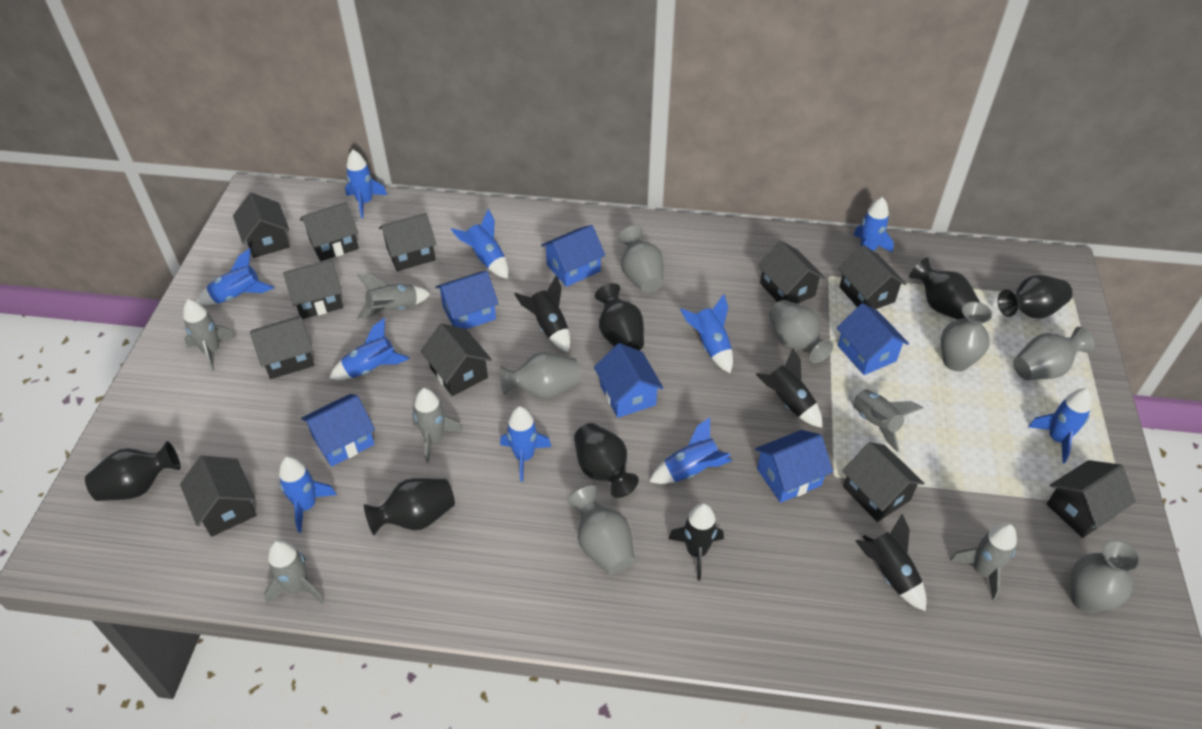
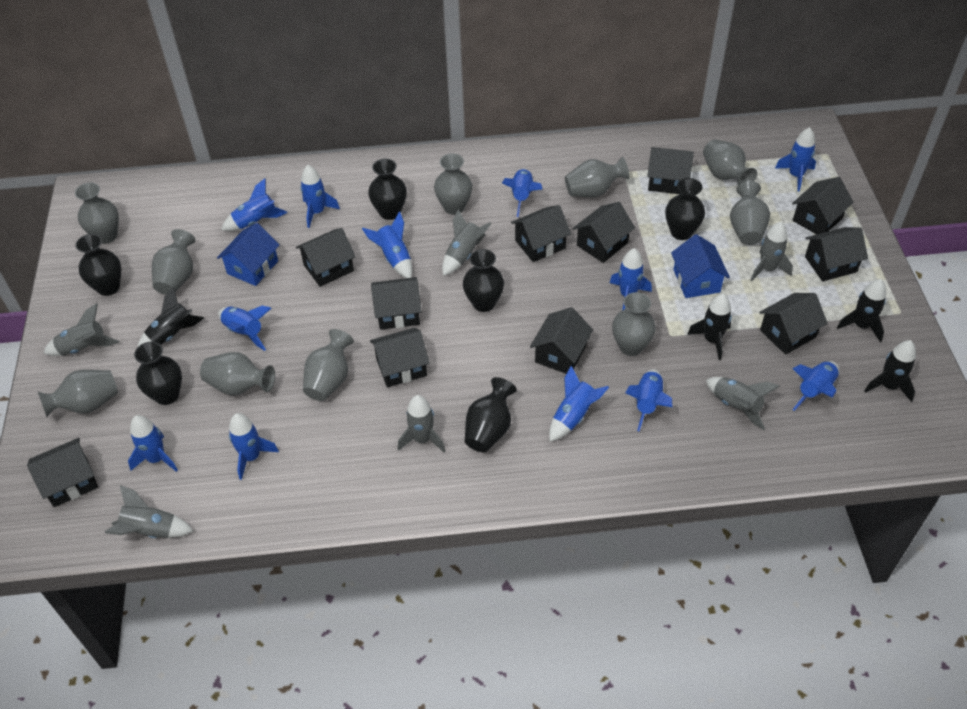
blue house: [301,394,375,467] [436,271,499,329] [541,225,605,287] [594,343,664,418] [755,430,833,503] [837,303,909,375] = 6 -> [217,223,279,286] [671,234,730,298] = 2
blue rocket: [197,248,274,305] [279,456,337,533] [329,318,410,380] [345,150,387,218] [451,209,508,279] [500,406,551,482] [649,417,732,484] [680,294,733,373] [853,197,894,253] [1028,388,1092,463] = 10 -> [128,415,178,472] [218,306,272,351] [221,178,288,231] [229,413,279,480] [300,165,340,228] [362,211,412,278] [502,169,543,217] [549,366,609,442] [610,248,652,310] [625,369,673,431] [775,127,816,191] [792,361,839,411] = 12
grey vase: [500,352,580,399] [568,485,635,575] [618,226,664,293] [769,300,834,363] [941,302,992,372] [1013,327,1095,380] [1070,540,1141,613] = 7 -> [38,370,118,417] [75,183,119,244] [152,229,195,295] [200,352,275,395] [303,329,354,401] [434,153,472,215] [565,157,630,197] [612,292,656,356] [703,140,757,185] [730,181,770,245] = 10

